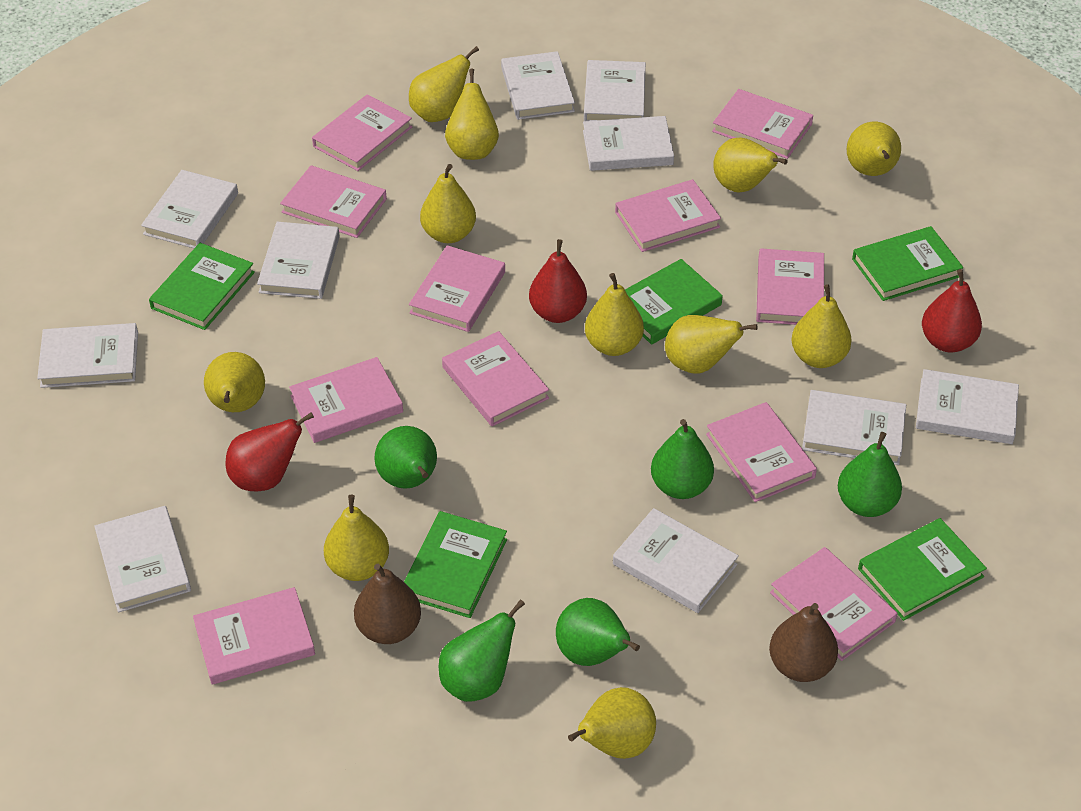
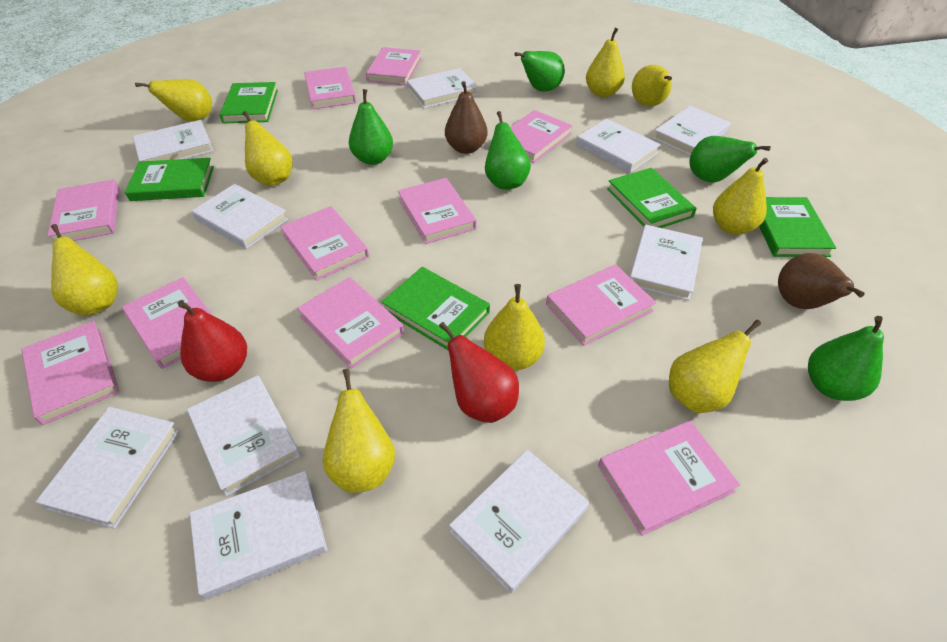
red pear: [225,412,314,491] [529,239,587,323] [922,269,982,353] = 3 -> [178,301,247,382] [439,322,519,423] = 2
yellow pear: [204,352,265,412] [324,495,389,581] [409,46,479,122] [420,164,476,243] [445,68,499,160] [568,687,656,759] [585,273,644,356] [665,315,757,374] [713,137,788,193] [791,284,852,368] [847,122,901,176] = 11 -> [51,224,118,316] [135,79,212,122] [243,111,293,186] [323,369,395,493] [484,284,545,370] [586,28,625,97] [632,65,672,107] [669,320,761,413] [713,158,768,235] = 9

